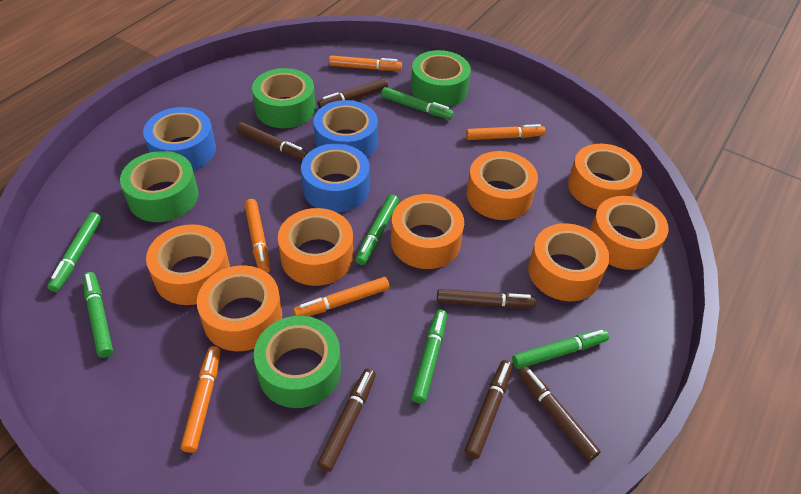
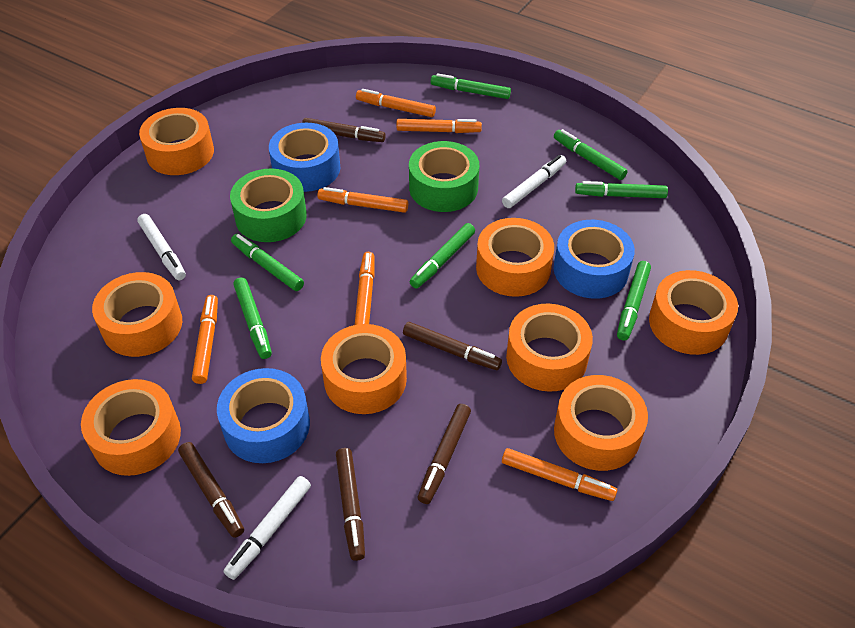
brown marker: [237,122,308,161] [317,78,388,109] [317,369,376,472] [437,289,536,308] [465,360,513,459] [518,366,601,461] = 6 -> [178,442,244,538] [302,118,386,142] [336,448,365,561] [403,322,502,370] [418,404,471,504] = 5
green marker: [47,212,101,292] [83,272,113,358] [355,194,399,265] [381,87,454,119] [411,310,447,404] [512,329,609,369] = 6 -> [231,234,304,291] [233,277,272,359] [410,223,475,289] [431,73,511,99] [554,129,628,180] [575,181,668,198] [617,261,651,341] = 7
green tape: [120,151,198,222] [252,68,315,128] [254,316,341,408] [411,50,471,107] = 4 -> [230,169,307,242] [409,141,479,212] = 2
orange marker: [181,346,221,453] [244,199,270,273] [293,277,390,316] [329,56,402,71] [466,124,545,140] = 5 -> [192,295,218,384] [317,187,408,213] [355,252,375,325] [356,89,436,117] [396,119,482,133] [502,448,617,501] = 6
white marker: none = 0 -> [137,214,186,280] [224,476,311,580] [502,155,566,208] = 3

